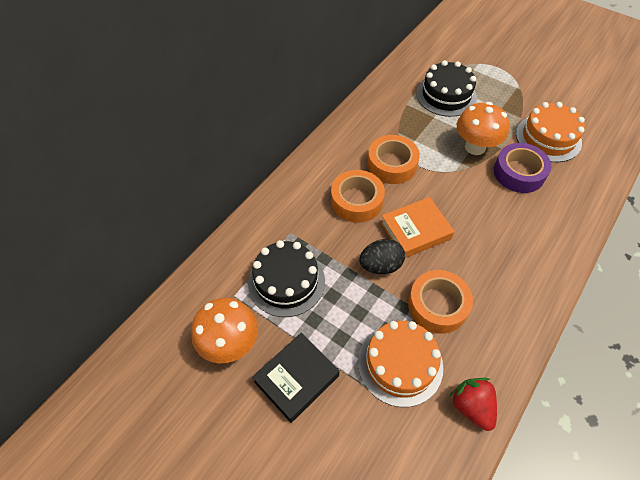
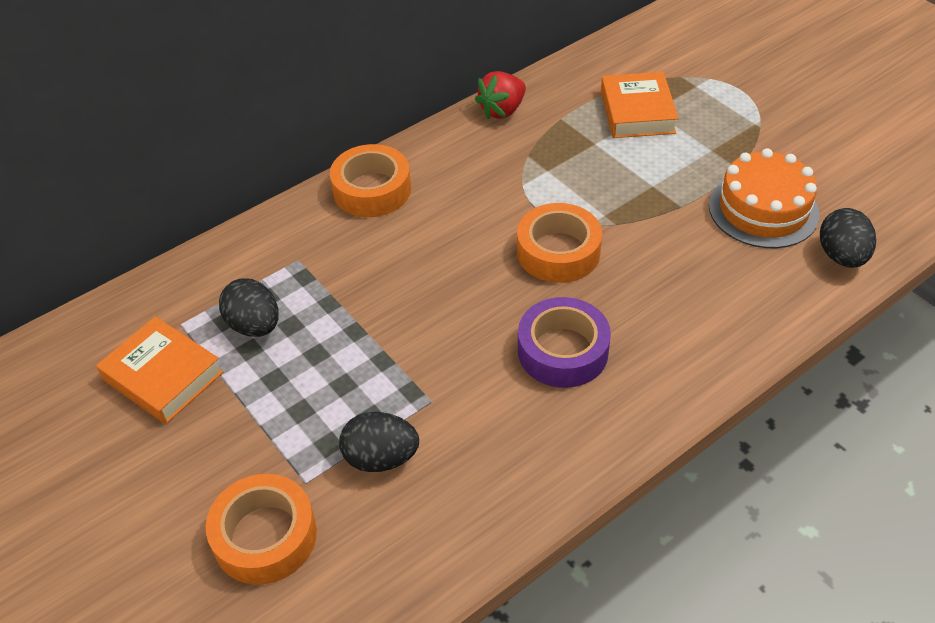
black book: [252,333,339,423] = 1 -> none = 0
black cake: [248,240,325,317] [416,60,477,117] = 2 -> none = 0
black egg: [359,239,405,274] = 1 -> [219,278,279,337] [339,412,419,472] [820,208,876,268] = 3
orange book: [381,197,454,258] = 1 -> [96,317,223,424] [601,72,679,138] = 2
orange cake: [358,321,443,407] [516,102,585,162] = 2 -> [709,148,820,248] = 1
orange mushroom: [191,298,258,363] [457,102,509,155] = 2 -> none = 0

